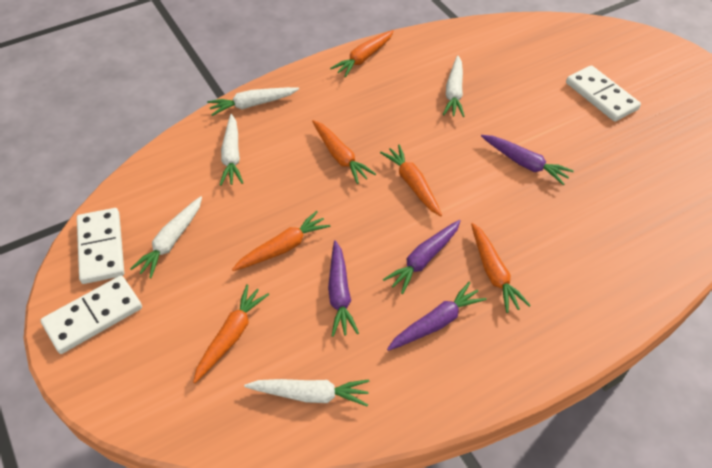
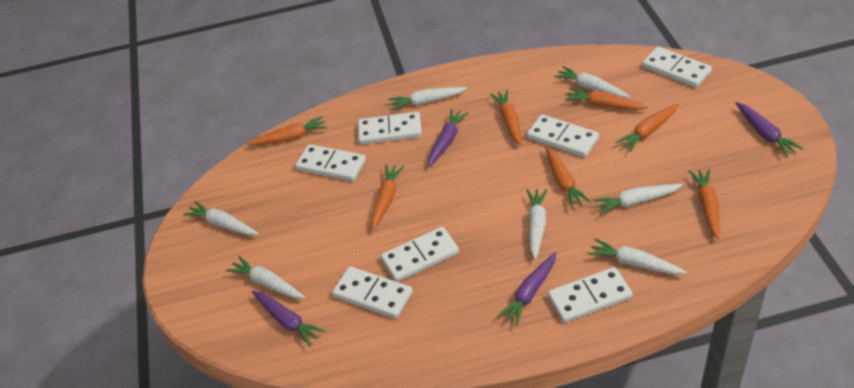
orange carrot: [193,284,269,383] [232,211,331,271] [312,120,376,184] [330,30,394,78] [380,145,442,216] [471,223,531,313] = 6 -> [247,116,327,145] [371,164,404,230] [490,90,522,146] [545,146,591,208] [565,88,648,110] [616,103,679,152] [689,169,720,239] = 7
white carrot: [130,196,202,278] [207,87,299,116] [220,114,243,186] [244,379,369,406] [443,55,465,117] = 5 -> [183,201,259,235] [226,256,305,298] [388,87,467,111] [527,189,547,260] [554,66,631,98] [588,239,687,275] [593,184,683,215] = 7
white domino: [41,276,142,354] [77,208,124,284] [566,65,641,122] = 3 -> [295,144,366,181] [332,266,413,319] [358,112,422,144] [381,227,459,282] [527,114,599,157] [548,267,633,323] [642,47,712,88] = 7

